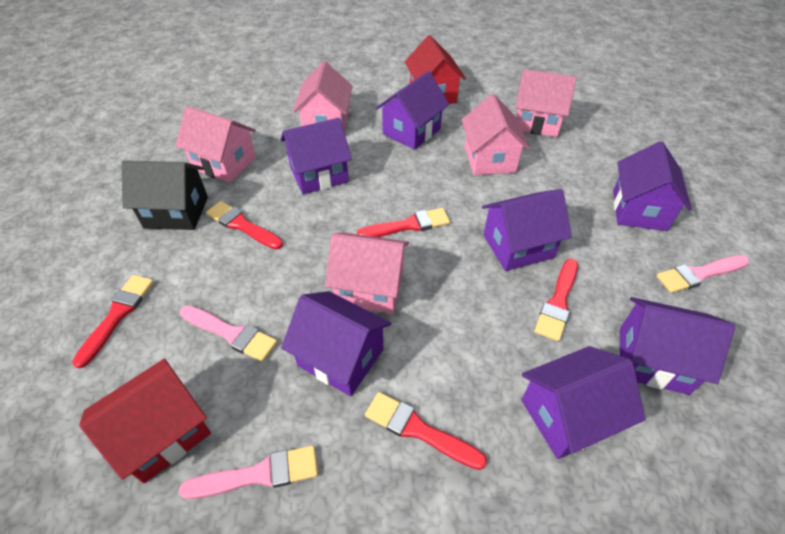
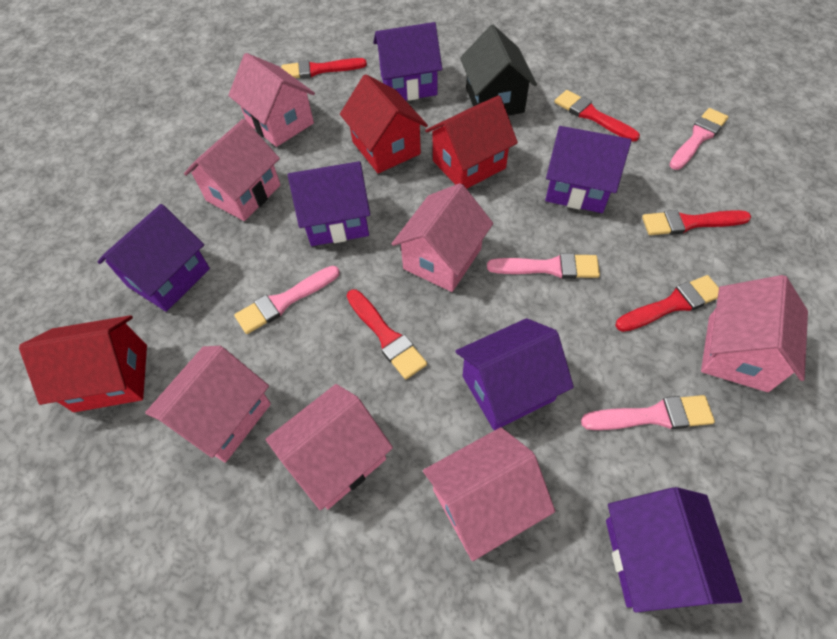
pink brush: [179,446,318,499] [180,305,277,362] [656,255,749,293] = 3 -> [234,266,340,334] [487,253,600,279] [581,395,715,430] [669,108,729,170] = 4
pink house: [175,106,256,183] [293,61,352,132] [325,233,409,314] [462,94,530,175] [515,69,577,137] = 5 -> [145,346,271,462] [184,119,281,221] [228,53,315,147] [266,384,393,510] [391,183,493,292] [423,427,555,561] [701,275,808,392] = 7
purple house: [280,118,352,194] [281,291,391,396] [376,71,449,150] [482,189,572,271] [522,346,645,459] [613,141,692,231] [620,297,735,395] = 7 -> [97,204,210,312] [288,161,370,246] [373,22,442,101] [455,318,574,430] [545,126,632,213] [606,487,742,612] = 6
red house: [79,359,211,483] [405,35,466,104] = 2 -> [19,315,147,412] [340,74,428,173] [425,95,518,189] = 3

